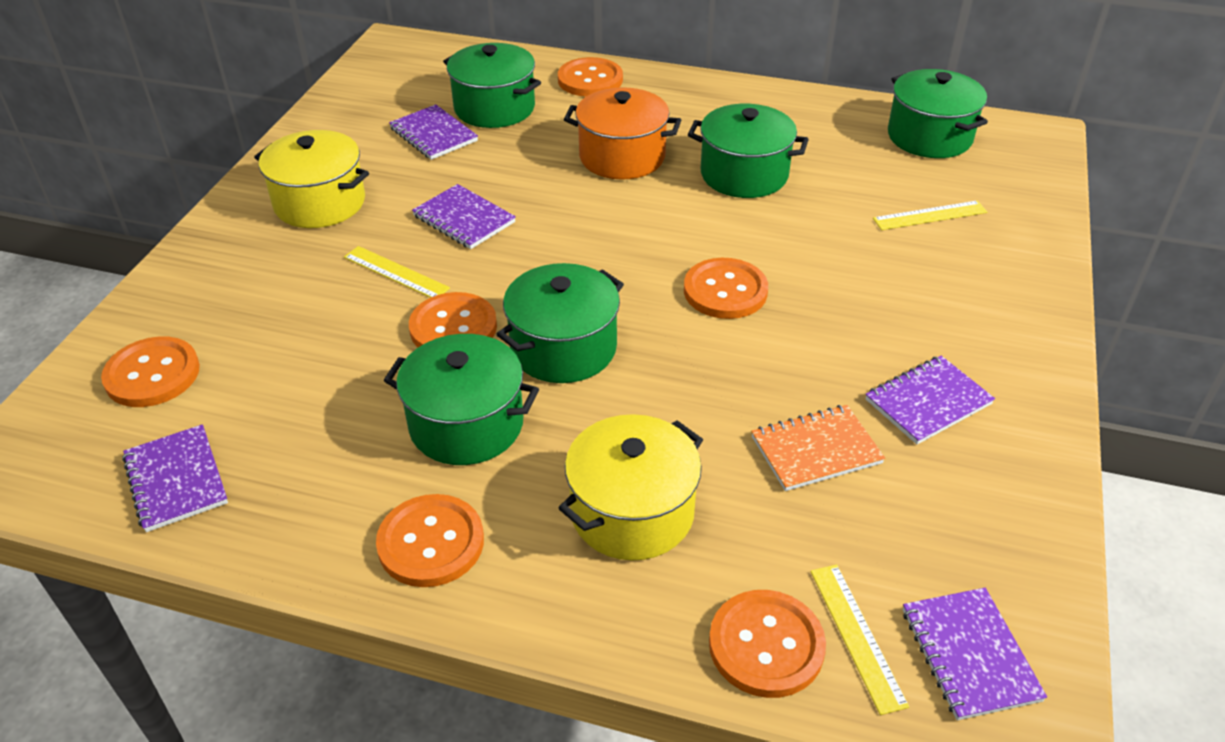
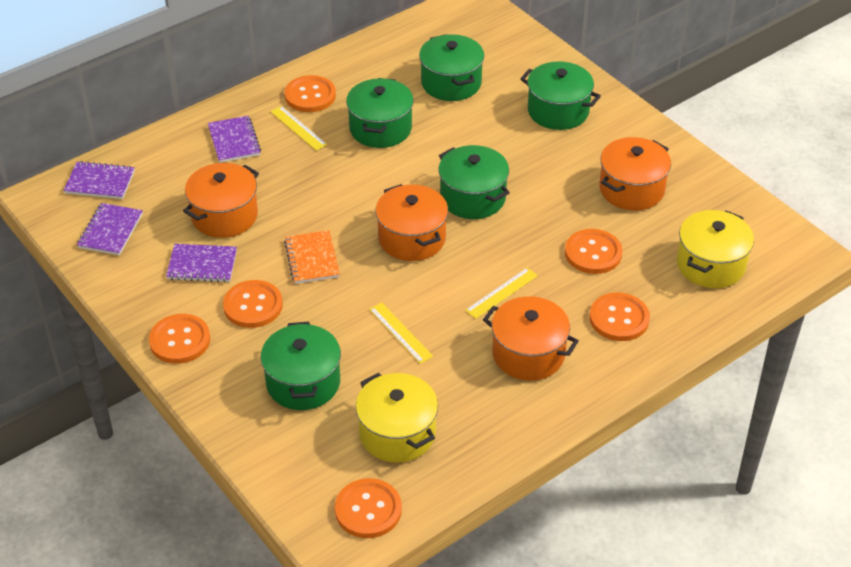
orange pot: [564,87,681,180] = 1 -> [183,163,259,238] [375,184,448,261] [483,296,579,381] [599,137,671,211] = 4
purple notebook: [122,424,228,532] [389,104,478,160] [412,184,516,249] [866,356,995,444] [903,588,1047,720] = 5 -> [63,161,135,199] [77,203,143,255] [166,244,237,283] [208,116,261,163] = 4

